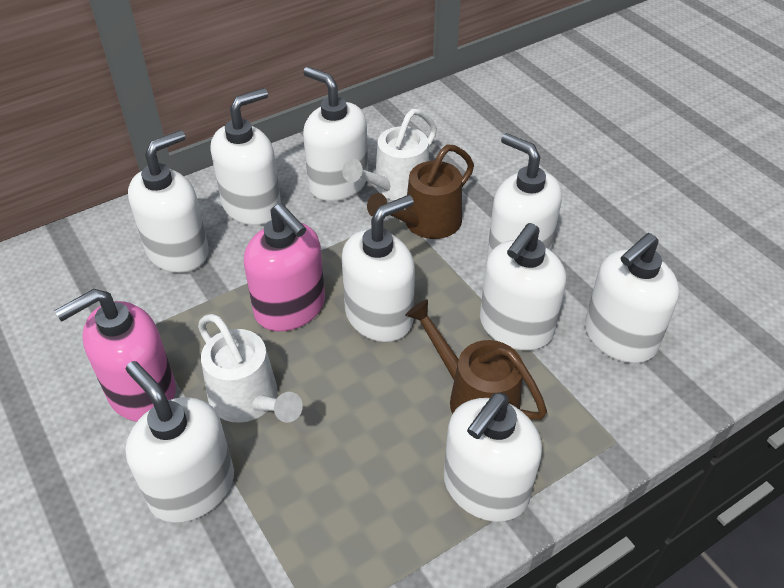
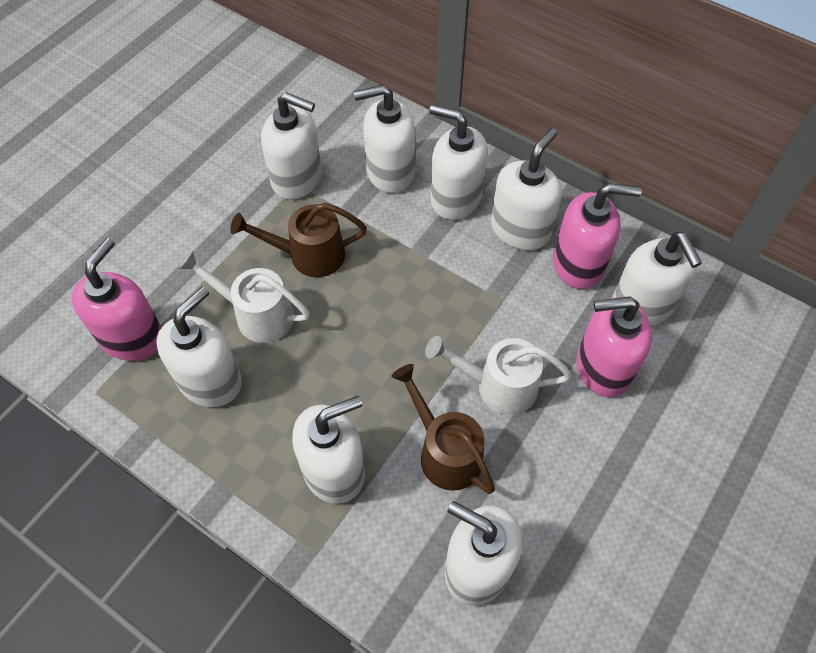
pink soap dispenser: [54,289,176,422] [244,203,325,331] = 2 -> [72,238,162,361] [553,183,642,289] [576,296,652,397] = 3
white soap dispenser: [125,361,234,523] [128,130,209,273] [211,88,281,225] [303,67,368,201] [342,195,415,342] [444,393,542,522] [480,223,566,351] [487,133,562,257] [585,233,679,363] = 9 -> [156,287,242,407] [261,92,322,200] [292,396,365,504] [354,85,415,193] [429,105,488,220] [445,501,522,606] [491,128,562,250] [612,232,702,326] = 8

